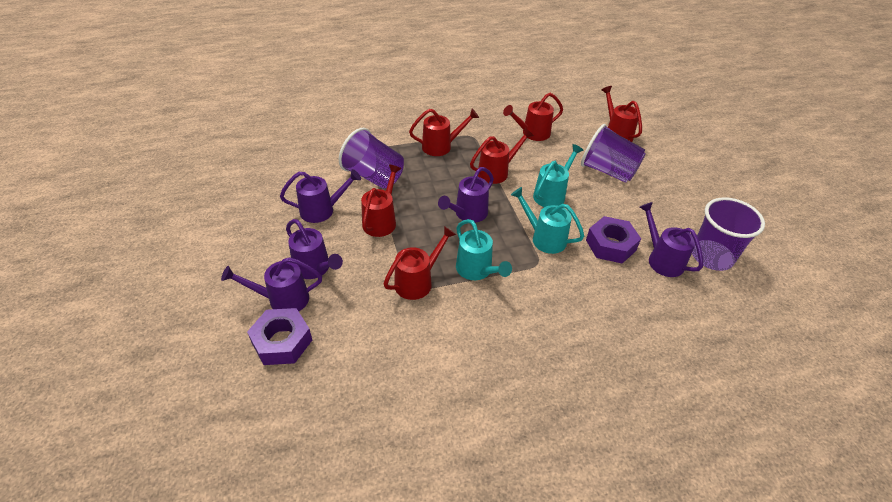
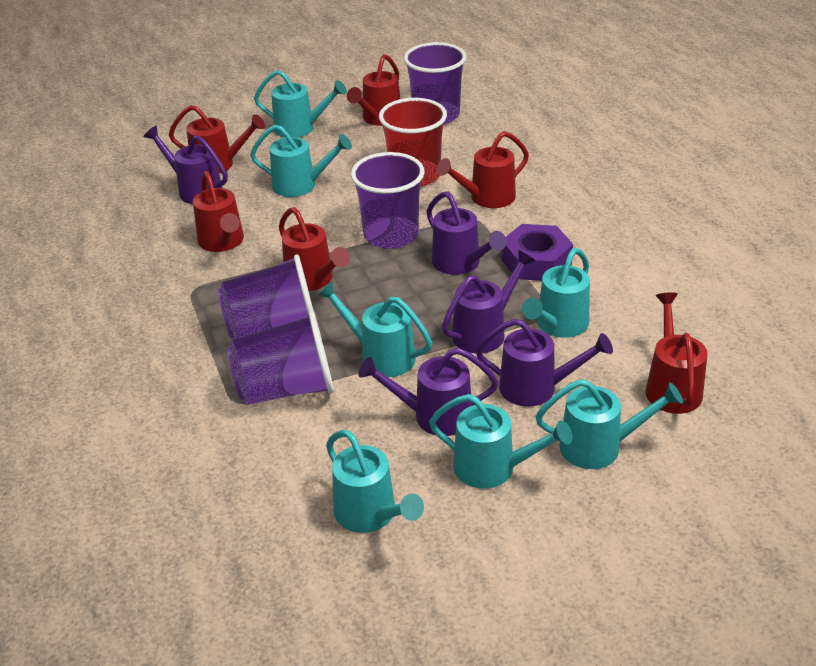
purple cup: [339,127,404,189] [581,124,646,183] [692,197,765,271] = 3 -> [218,254,314,339] [227,311,334,405] [351,152,425,249] [404,42,466,124] = 4
purple nut: [247,308,312,365] [586,216,641,263] = 2 -> [501,224,573,281] = 1
red cup: none = 0 -> [379,98,447,187] = 1
turquoise watering can: [456,219,512,280] [511,187,584,254] [533,144,583,207] = 3 -> [250,125,352,197] [254,70,347,138] [317,282,433,377] [326,430,424,533] [429,394,572,489] [522,248,590,338] [536,379,683,469] = 7

